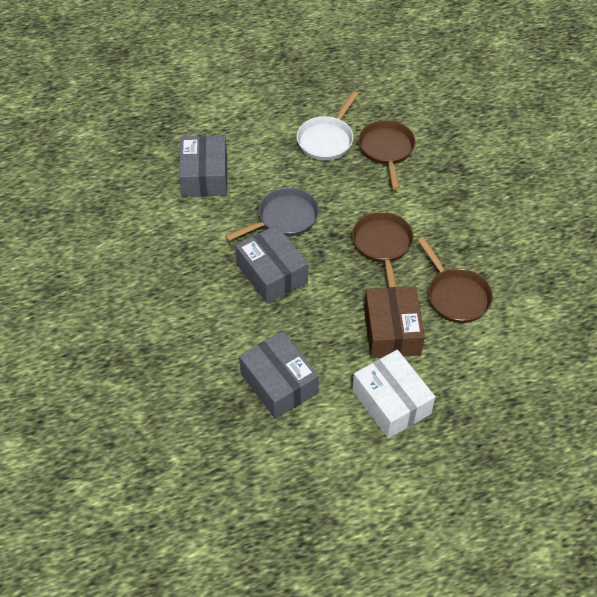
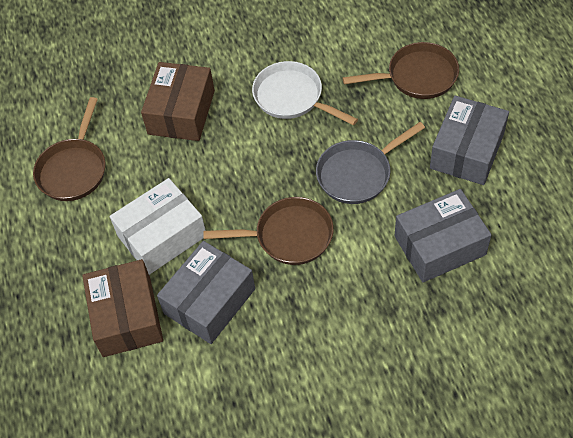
brown box: [364,286,425,358] = 1 -> [82,259,163,357] [141,62,215,141] = 2

